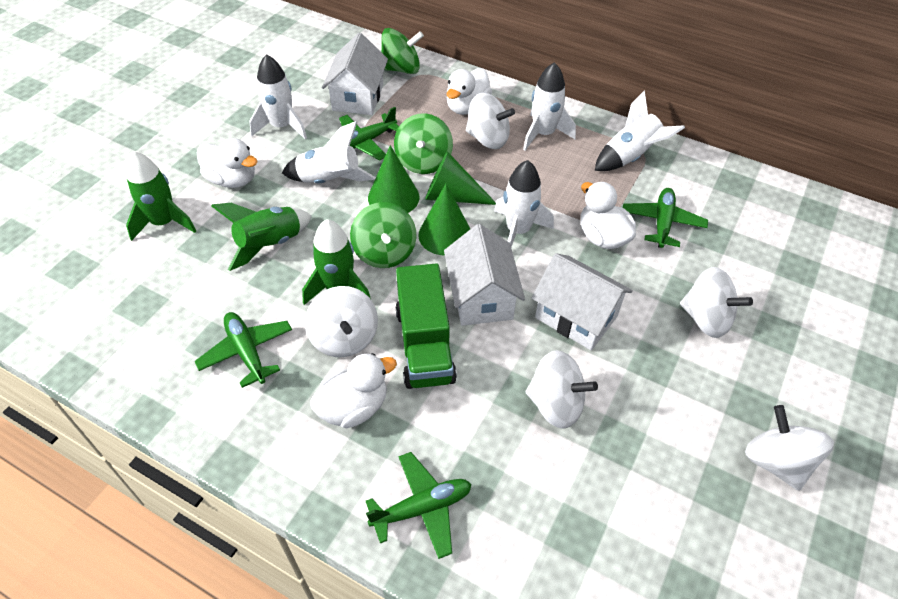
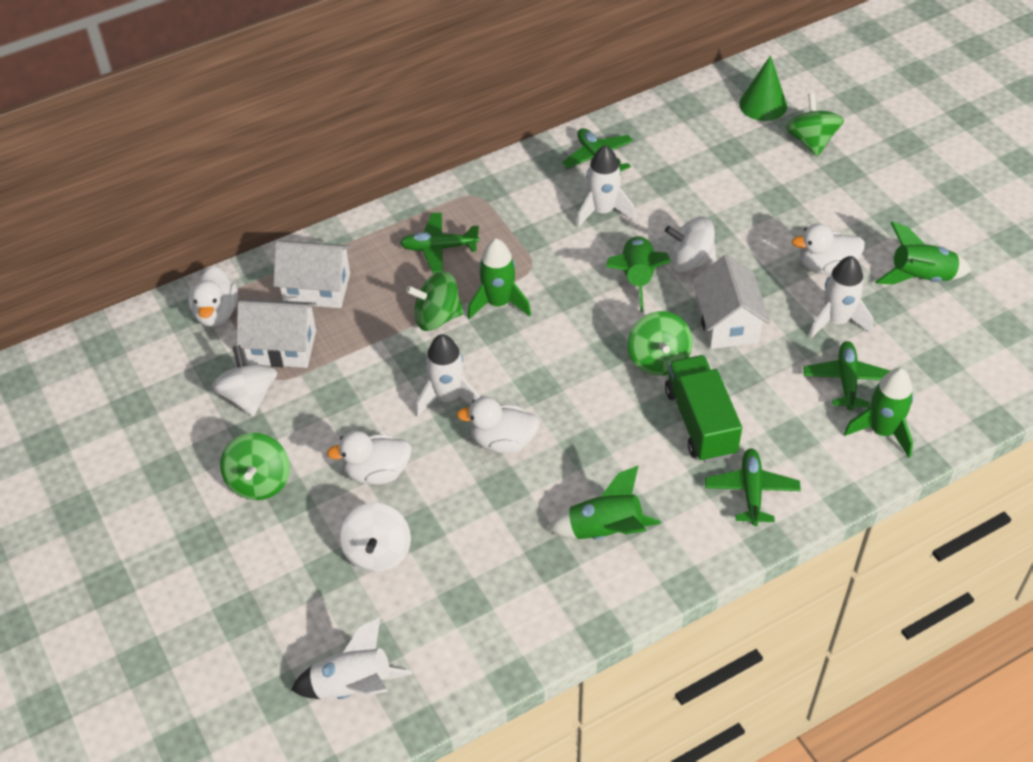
green cone: [368,145,420,213] [418,184,470,255] [425,151,496,205] = 3 -> [739,55,787,121] = 1
green rocket: [126,151,196,241] [211,203,312,271] [302,219,371,305] = 3 -> [467,238,531,319] [548,465,661,540] [606,236,671,312] [844,368,913,458] [875,221,971,285] = 5
green spinning top: [350,202,416,268] [381,28,424,74] [394,113,453,174] = 3 -> [220,433,290,500] [406,271,464,331] [628,311,693,376] [785,93,844,157] = 4
white rocket: [249,54,307,139] [282,121,376,183] [494,160,554,247] [523,62,576,151] [595,90,685,171] = 5 -> [291,617,412,699] [415,334,480,417] [576,145,636,228] [809,256,873,339] = 4
white spinning top: [305,286,378,357] [466,93,515,149] [526,350,598,429] [680,267,753,338] [745,405,834,491] = 5 -> [211,345,277,416] [339,503,411,572] [665,217,717,272] = 3

